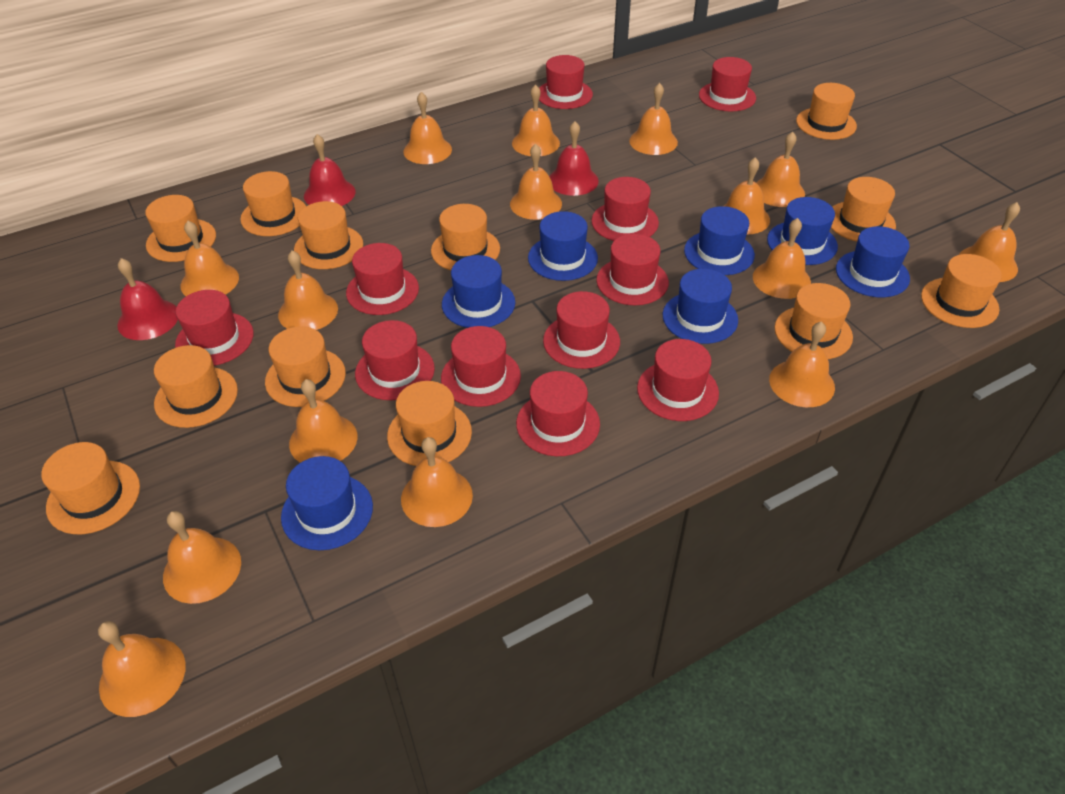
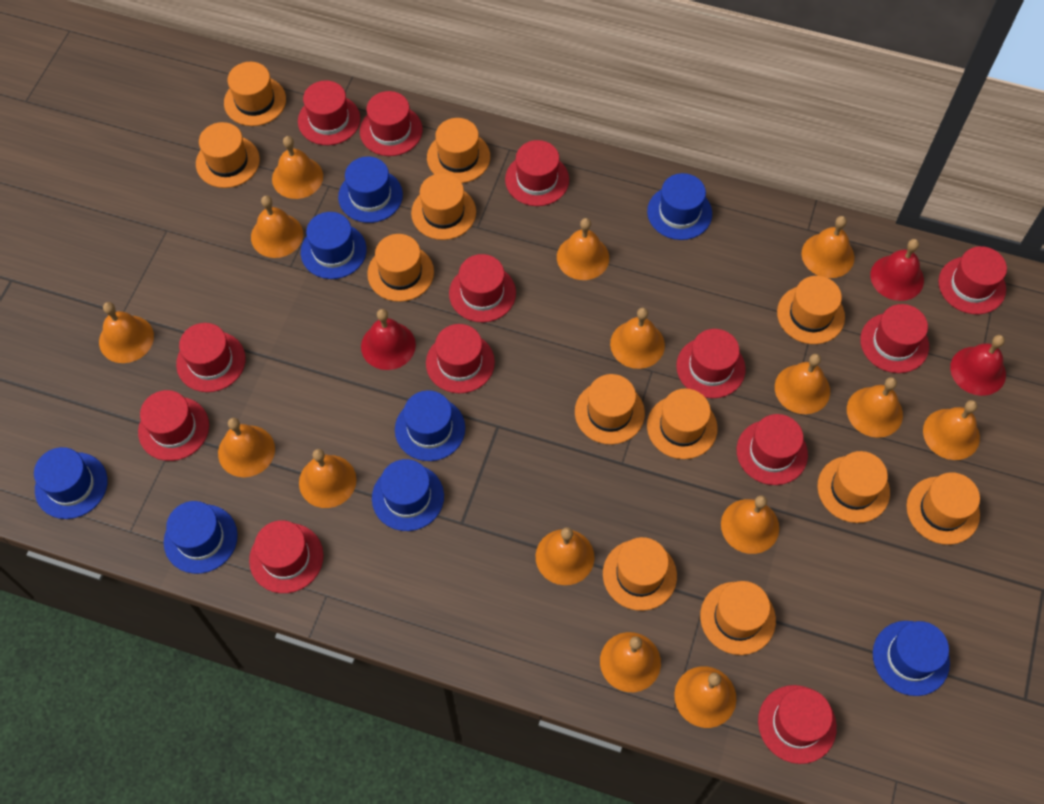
blue hat: [281,456,373,550] [442,255,515,328] [528,211,598,281] [662,269,738,344] [684,206,755,275] [767,197,838,265] [836,226,910,298] = 7 -> [34,447,108,519] [164,501,238,574] [301,212,367,279] [338,157,403,223] [372,459,444,531] [395,390,465,461] [647,173,712,240] [873,621,950,696] = 8
red hat: [175,290,254,366] [346,243,419,315] [355,320,435,400] [441,326,521,407] [516,371,600,456] [539,55,593,109] [543,291,620,369] [591,177,659,241] [597,234,669,305] [637,339,719,421] [699,57,756,111] = 11 -> [138,390,209,461] [176,323,246,392] [249,520,323,593] [298,80,360,145] [360,91,422,156] [426,324,495,393] [449,254,516,322] [505,140,569,206] [676,329,746,398] [737,414,808,485] [758,685,837,764] [860,304,929,373] [938,246,1007,314] = 13

